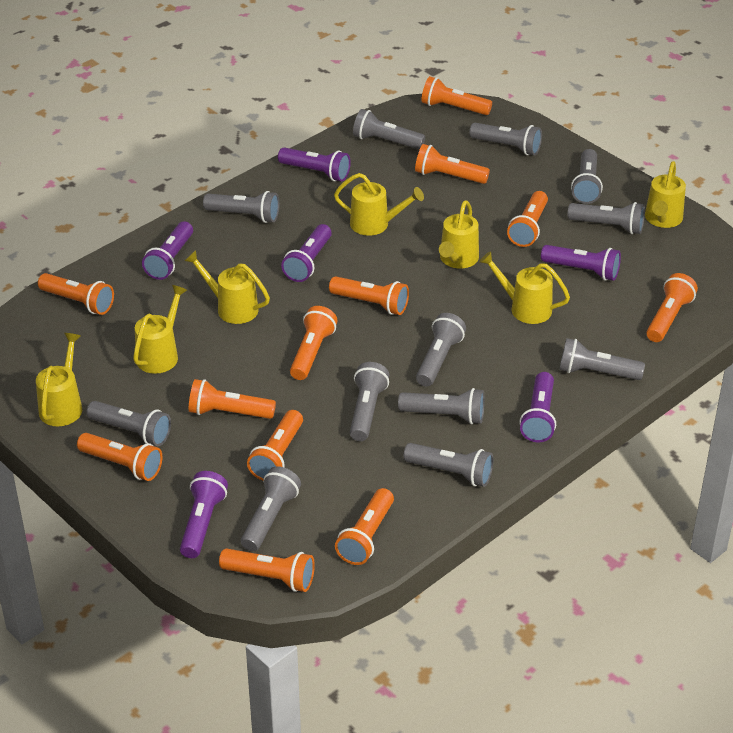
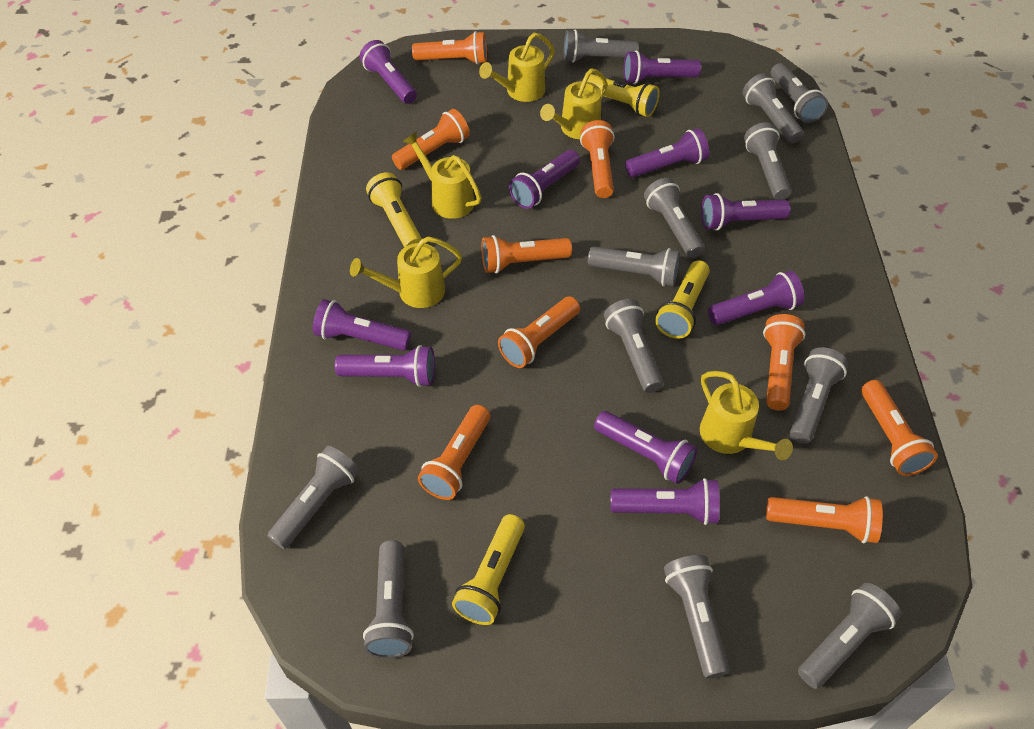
orange flashlight: [38,273,114,315] [77,433,163,481] [189,379,276,419] [219,549,315,592] [247,410,303,480] [290,306,337,380] [329,276,409,315] [335,488,394,565] [415,144,490,184] [421,76,492,115] [507,191,548,247] [646,273,698,342] = 12 -> [392,109,470,170] [412,31,487,65] [418,405,490,500] [481,235,572,274] [498,296,580,368] [580,120,615,198] [763,314,806,411] [766,496,883,543] [861,380,938,476] = 9
purple flashlight: [142,221,193,280] [180,471,228,558] [278,147,351,182] [281,224,332,282] [519,372,556,442] [541,245,621,281] = 6 -> [313,299,411,351] [335,345,435,387] [360,40,417,104] [509,150,580,209] [594,411,697,484] [611,478,720,525] [623,51,701,84] [625,128,709,178] [701,193,791,231] [708,271,804,325] = 10
yellow flashlight: none = 0 -> [366,172,422,247] [452,514,525,625] [587,74,660,117] [655,260,710,339] = 4
yellow watering can: [36,333,82,426] [133,285,187,374] [184,250,270,324] [334,173,424,236] [439,200,479,268] [479,251,570,324] [645,161,686,228] = 7 -> [350,237,462,308] [403,132,481,219] [479,33,555,102] [540,69,608,139] [700,371,793,460] = 5

